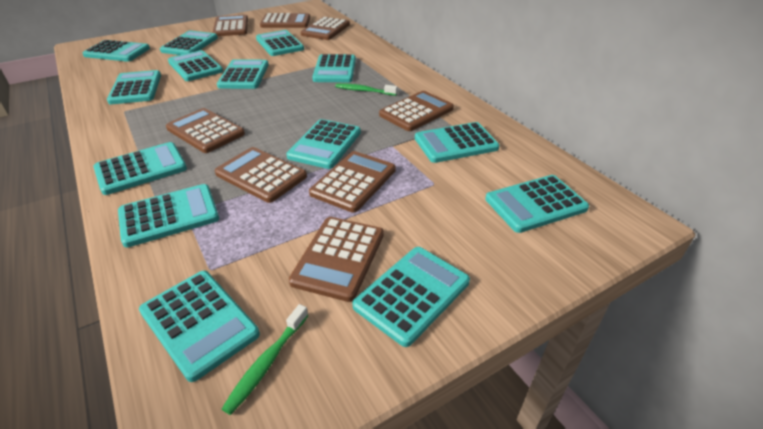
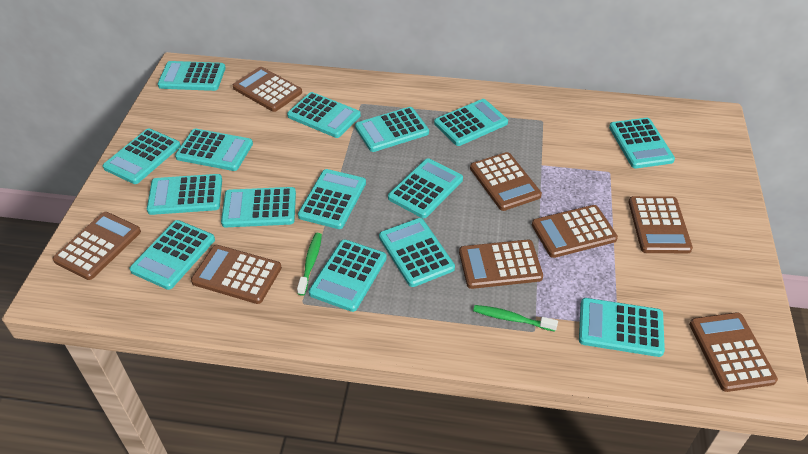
turquoise calculator: [83,40,150,62] [93,142,187,195] [107,70,161,104] [118,184,219,247] [139,271,260,382] [160,30,218,55] [168,50,223,81] [217,59,269,89] [256,30,304,56] [286,119,361,169] [312,54,356,82] [352,247,470,347] [415,122,499,163] [485,175,589,233] = 14 -> [103,128,181,184] [130,220,215,290] [147,174,222,215] [158,61,226,91] [175,129,253,171] [221,187,296,227] [287,92,361,138] [298,169,366,229] [309,239,387,312] [355,107,429,152] [379,218,455,287] [388,158,463,218] [434,99,508,146] [579,298,665,357] [609,118,675,168] = 15

